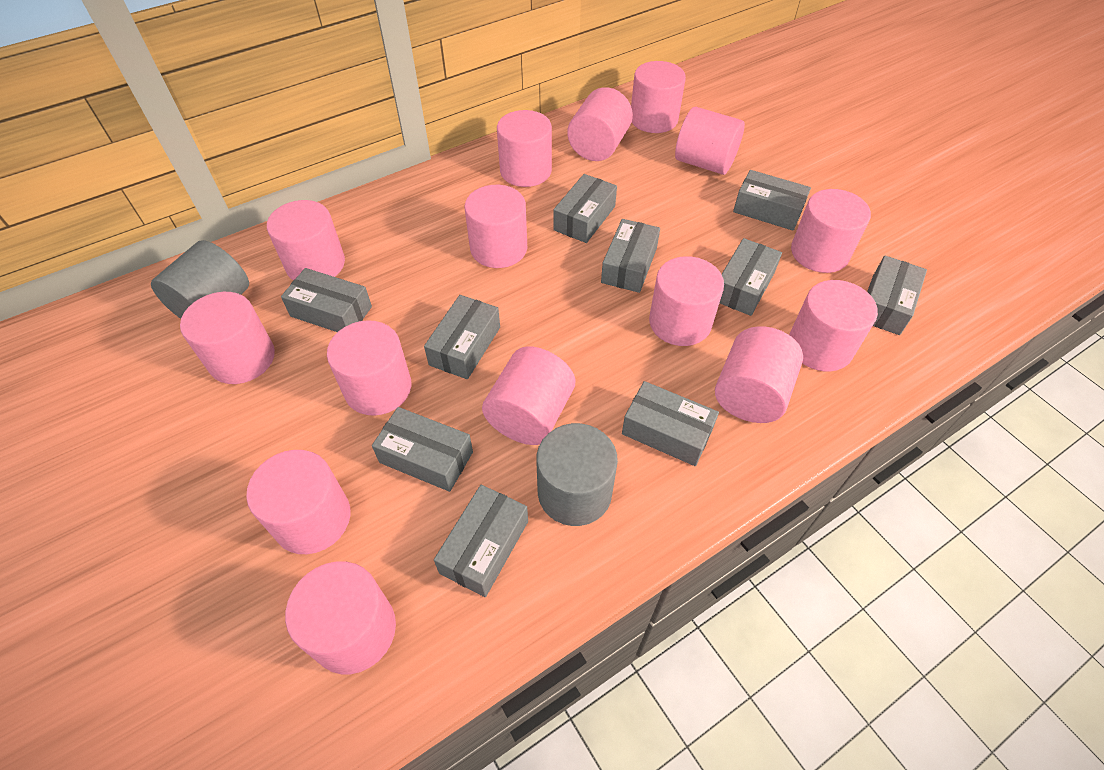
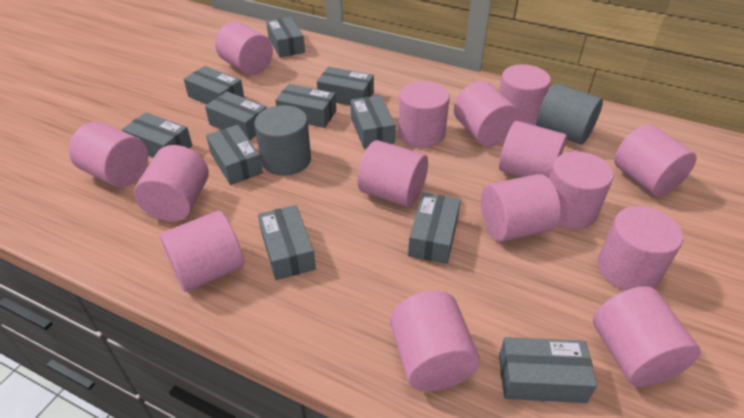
grey box: [281,268,372,332] [372,407,473,492] [424,295,500,379] [434,485,528,597] [553,174,617,243] [601,219,660,293] [622,381,719,466] [720,238,782,316] [733,170,811,231] [867,256,927,335] = 10 -> [122,112,192,158] [184,66,244,104] [205,91,267,140] [206,125,263,185] [258,205,316,280] [266,17,305,58] [275,84,336,128] [317,67,374,106] [350,95,396,149] [408,192,461,264] [499,337,597,403] = 11

